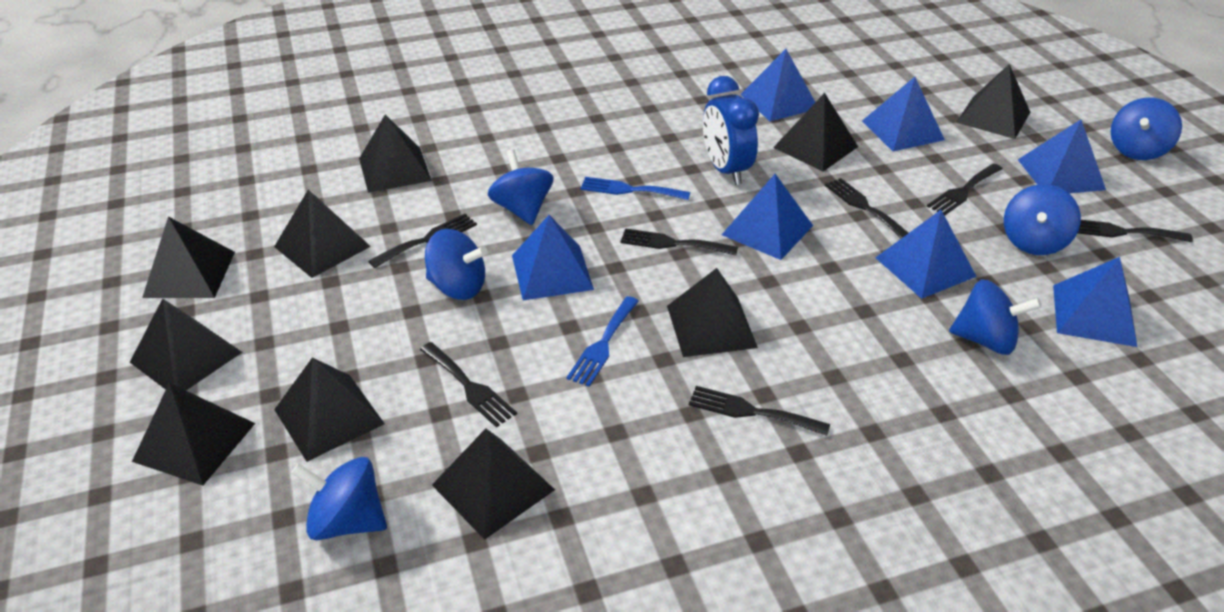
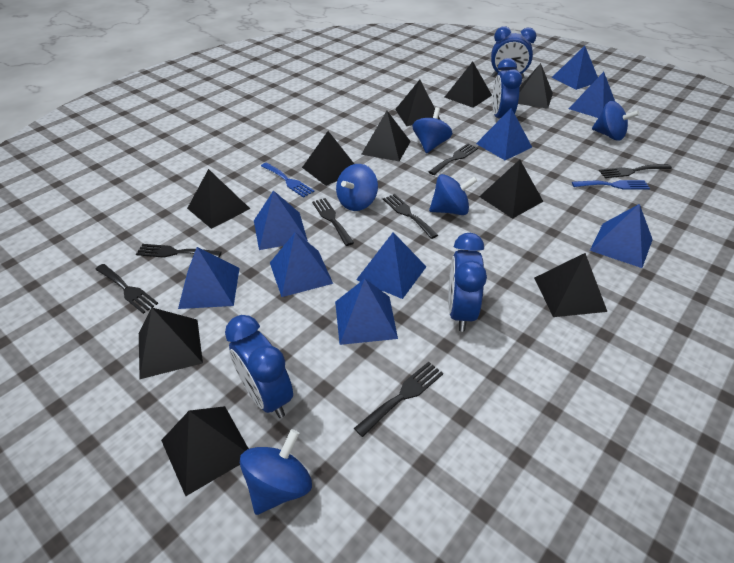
blue clock: [703,76,759,185] = 1 -> [225,315,293,418] [448,233,487,332] [491,27,536,79] [492,58,522,118] = 4
blue pyramid: [512,215,594,300] [722,174,813,260] [741,49,815,121] [862,77,945,151] [875,210,977,299] [1018,120,1106,193] [1053,257,1137,347] = 7 -> [178,247,239,309] [254,190,308,250] [270,232,333,297] [335,279,398,345] [356,233,427,299] [476,108,532,160] [552,46,598,90] [569,72,615,118] [590,204,653,268] = 9
blue spinning top: [291,457,387,540] [425,229,487,300] [488,149,554,225] [949,279,1042,355] [1004,184,1081,255] [1111,98,1182,160] = 6 -> [240,429,312,515] [336,164,378,211] [413,107,452,153] [429,174,477,215] [592,101,639,141] = 5

